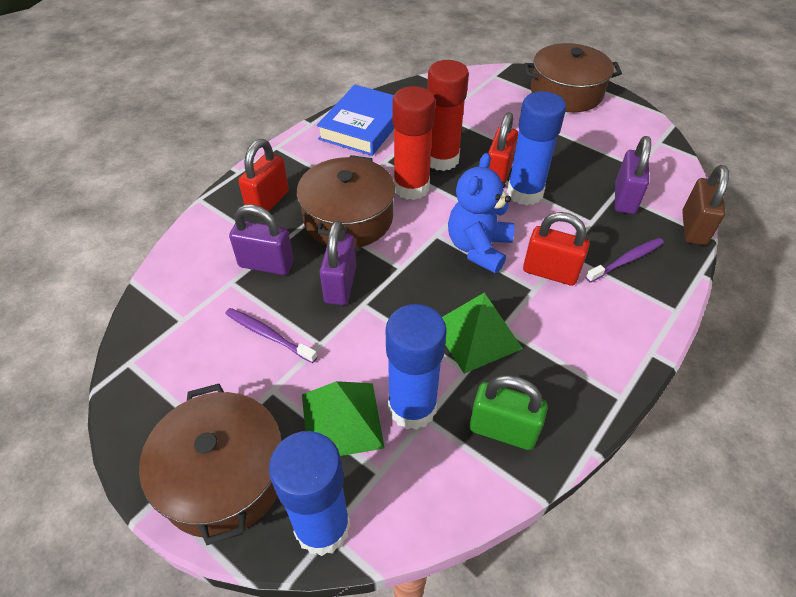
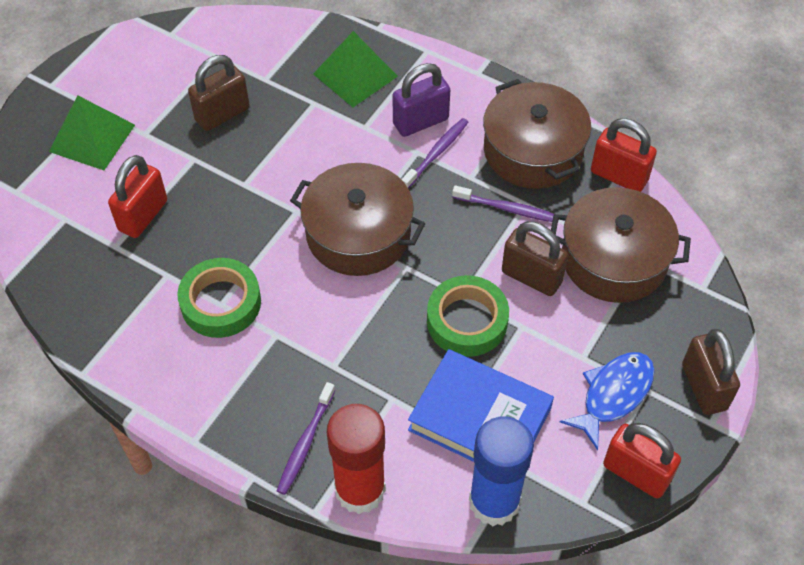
blue fish: none = 0 -> [560,352,655,450] = 1
blue glue stick: [269,431,351,556] [386,304,447,430] [507,91,566,206] = 3 -> [469,416,534,526] = 1
blue teddy bear: [448,153,515,274] = 1 -> none = 0
brown padlock: [682,165,729,245] = 1 -> [188,55,249,131] [502,221,568,296] [682,329,740,415] = 3
green padlock: [469,375,548,450] = 1 -> none = 0
green tape: none = 0 -> [177,258,261,338] [427,275,509,357] = 2
purple padlock: [229,204,294,275] [320,220,356,305] [615,136,651,214] = 3 -> [393,63,450,137] = 1
purple toothbrush: [225,308,317,363] [586,238,664,283] = 2 -> [277,382,335,495] [401,118,468,188] [452,185,559,222] = 3
red glue stick: [392,86,436,200] [427,60,469,171] = 2 -> [327,404,386,514] = 1

